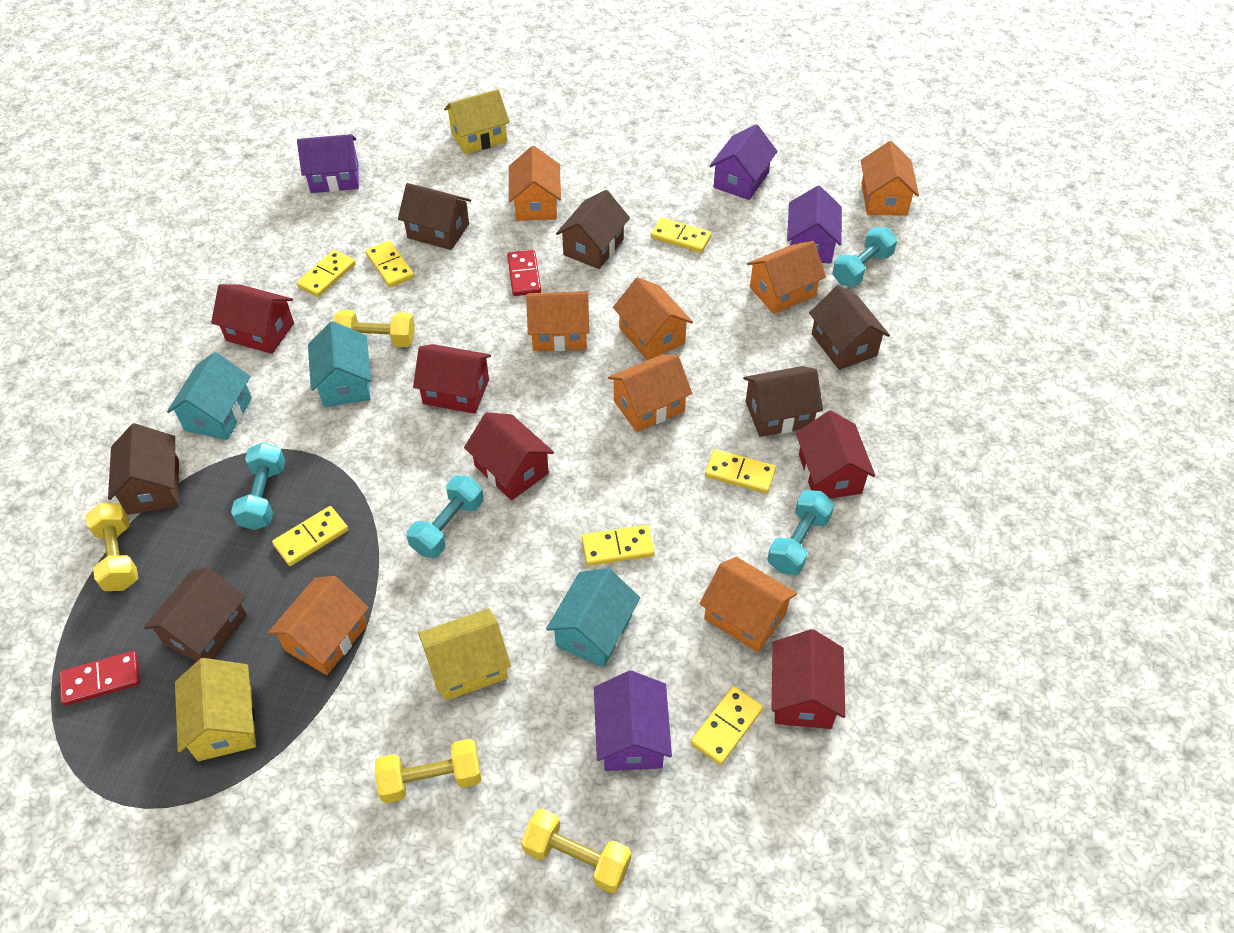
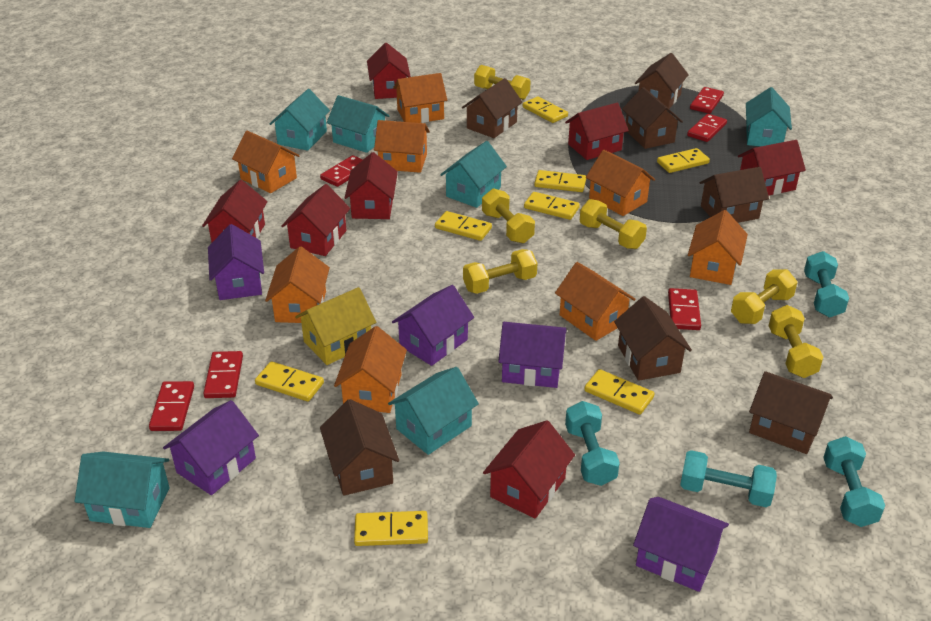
brown house: [108,423,179,515] [144,567,247,662] [398,183,471,250] [556,190,630,269] [743,366,823,437] [809,285,890,370] = 6 -> [320,399,399,496] [462,78,523,138] [614,296,692,381] [622,87,683,149] [635,53,689,109] [700,167,769,223] [749,371,833,454] = 7
purple house: [297,134,359,193] [594,670,672,771] [709,124,778,200] [787,186,842,264] = 4 -> [163,400,259,495] [208,224,264,300] [392,285,474,366] [498,322,567,388] [633,497,729,592] = 5
red domino: [60,651,140,706] [507,250,541,296] = 2 -> [149,381,194,431] [203,351,243,398] [320,155,363,187] [668,288,701,330] [687,114,727,142] [690,87,724,114] = 6
red house: [211,284,294,354] [413,344,491,414] [464,412,554,500] [771,629,845,729] [796,411,875,499] = 5 -> [202,180,268,242] [281,184,350,256] [345,152,398,219] [367,43,411,99] [483,420,575,519] [565,103,629,160] [738,140,806,196] = 7
turquoise house: [167,352,252,440] [308,321,371,407] [546,568,640,668] = 3 -> [75,452,170,528] [270,89,330,151] [327,95,389,153] [388,367,479,455] [440,141,507,208] [746,87,792,146] = 6
yellow domino: [272,506,348,566] [297,250,356,297] [365,241,414,287] [582,525,654,566] [651,217,712,253] [691,686,763,765] [705,449,776,494] = 7 -> [255,361,324,402] [354,511,428,546] [435,211,492,241] [523,97,568,123] [524,192,580,220] [534,170,586,192] [584,369,655,415] [657,148,710,173] = 8
yellow dumbbell: [86,503,138,591] [333,310,415,347] [375,739,481,804] [521,808,631,893] = 4 -> [463,249,537,294] [474,65,531,100] [482,188,535,243] [580,199,647,249] [731,269,797,324] [769,305,823,378] = 6
yellow house: [175,658,256,761] [418,608,511,701] [444,89,510,154] = 3 -> [295,287,377,365] = 1

